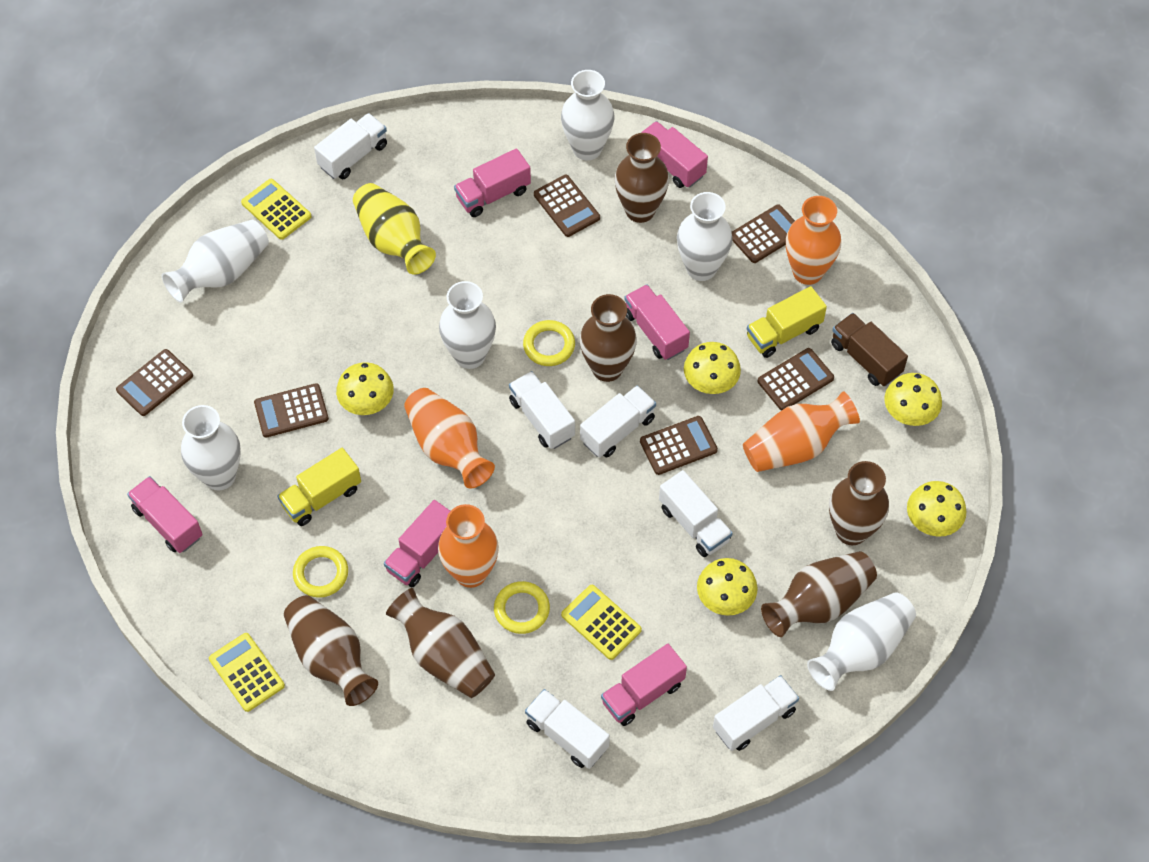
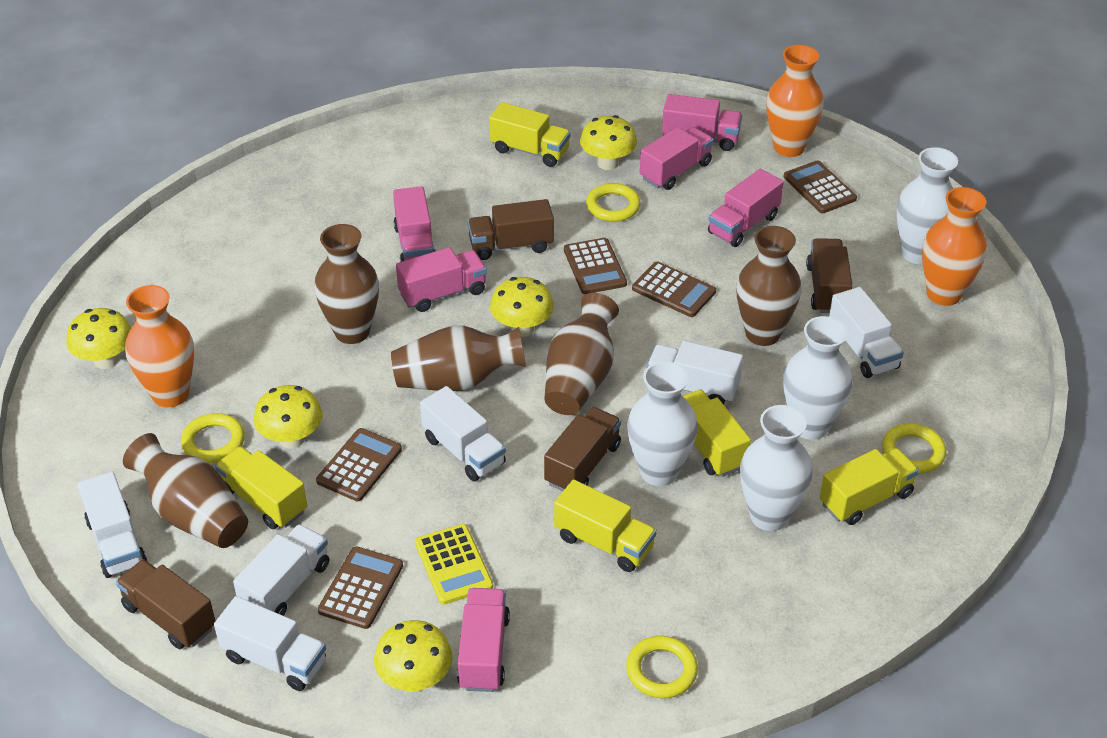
brown calculator: [116,349,193,416] [254,383,329,438] [534,175,600,237] [640,416,718,475] [732,204,795,263] [758,348,834,411] = 6 -> [316,428,402,501] [318,546,403,629] [564,238,627,294] [632,261,716,317] [783,160,857,213] = 5
brown truck: [831,313,908,386] = 1 -> [116,559,215,649] [468,199,554,260] [544,407,621,491] [806,238,853,313] = 4
brown vase: [284,595,378,706] [386,588,495,698] [580,294,637,382] [614,133,669,223] [761,551,877,637] [829,461,889,545] = 6 -> [123,433,248,548] [314,224,379,344] [391,325,526,391] [545,293,619,415] [736,226,801,346] = 5
orange vase: [404,388,495,489] [438,504,499,588] [743,391,860,472] [786,196,841,285] = 4 -> [125,285,194,407] [766,45,824,157] [922,187,987,306] = 3
white vase: [162,220,269,303] [181,405,241,490] [439,281,496,369] [561,70,614,160] [677,192,733,281] [807,592,916,691] = 6 -> [627,361,698,486] [740,405,813,531] [783,316,852,440] [897,147,958,264] = 4
yellow calculator: [209,633,285,712] [241,179,312,240] [561,585,642,660] = 3 -> [415,524,493,605] = 1
yellow ring: [293,546,348,598] [494,581,550,634] [523,320,575,366] = 3 -> [181,413,245,463] [586,183,641,222] [626,636,698,698] [882,423,946,474] = 4
yellow truck: [277,448,361,526] [747,286,827,358] = 2 -> [215,446,307,529] [489,102,571,167] [554,479,657,572] [683,390,751,477] [820,448,919,525] = 5
yellow vase: [353,183,436,275] = 1 -> none = 0

